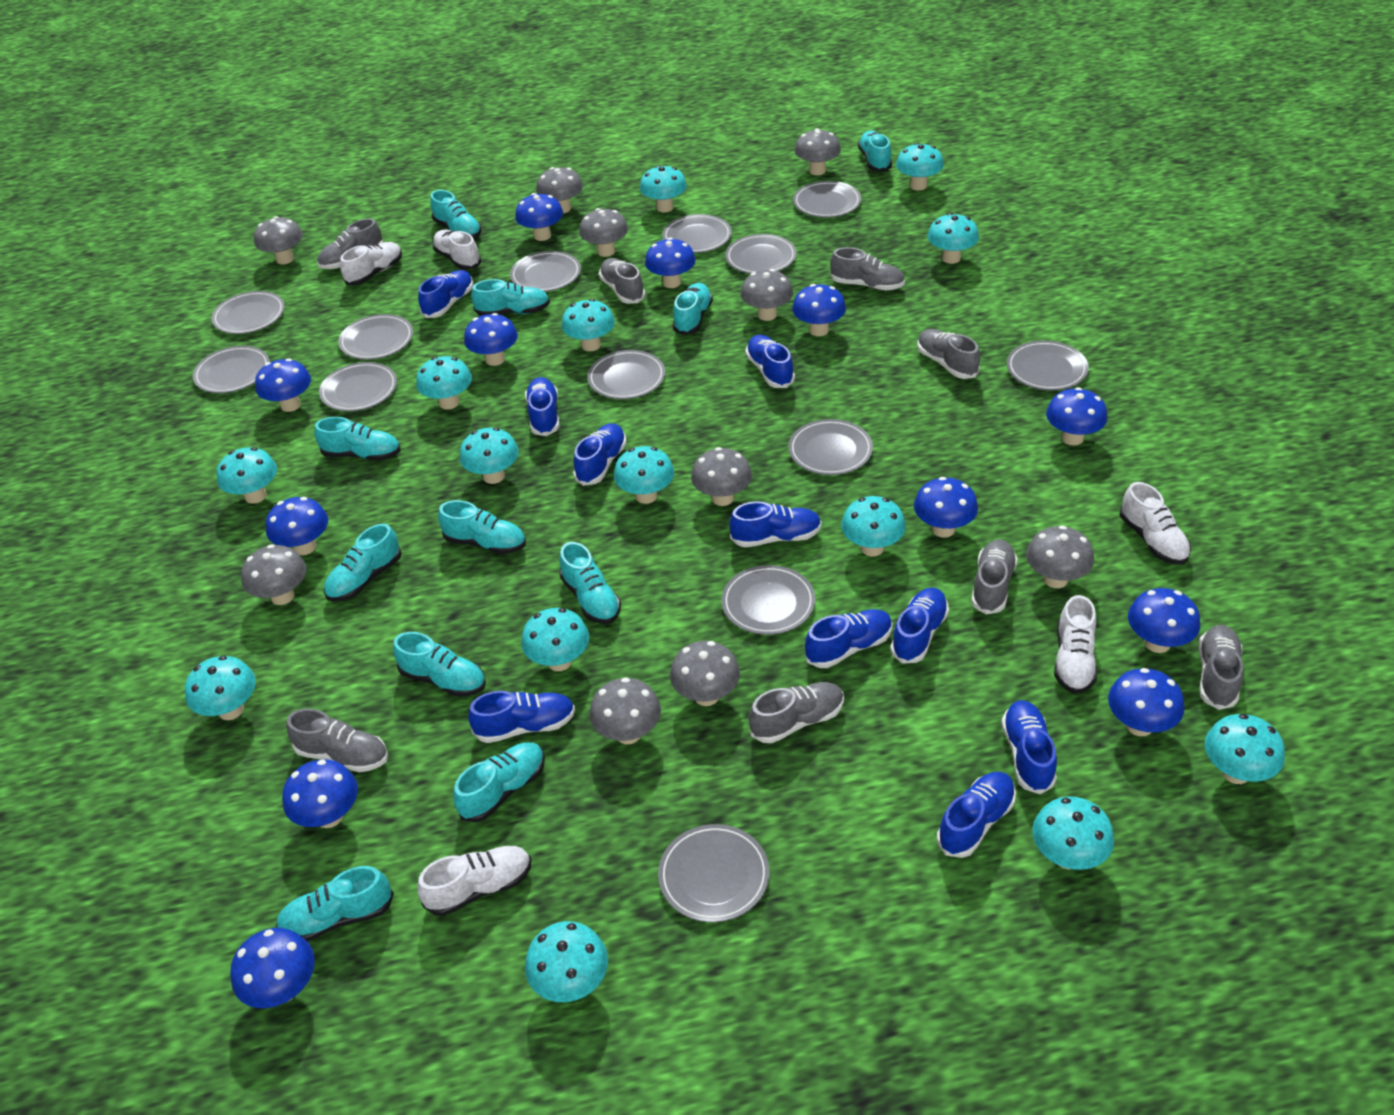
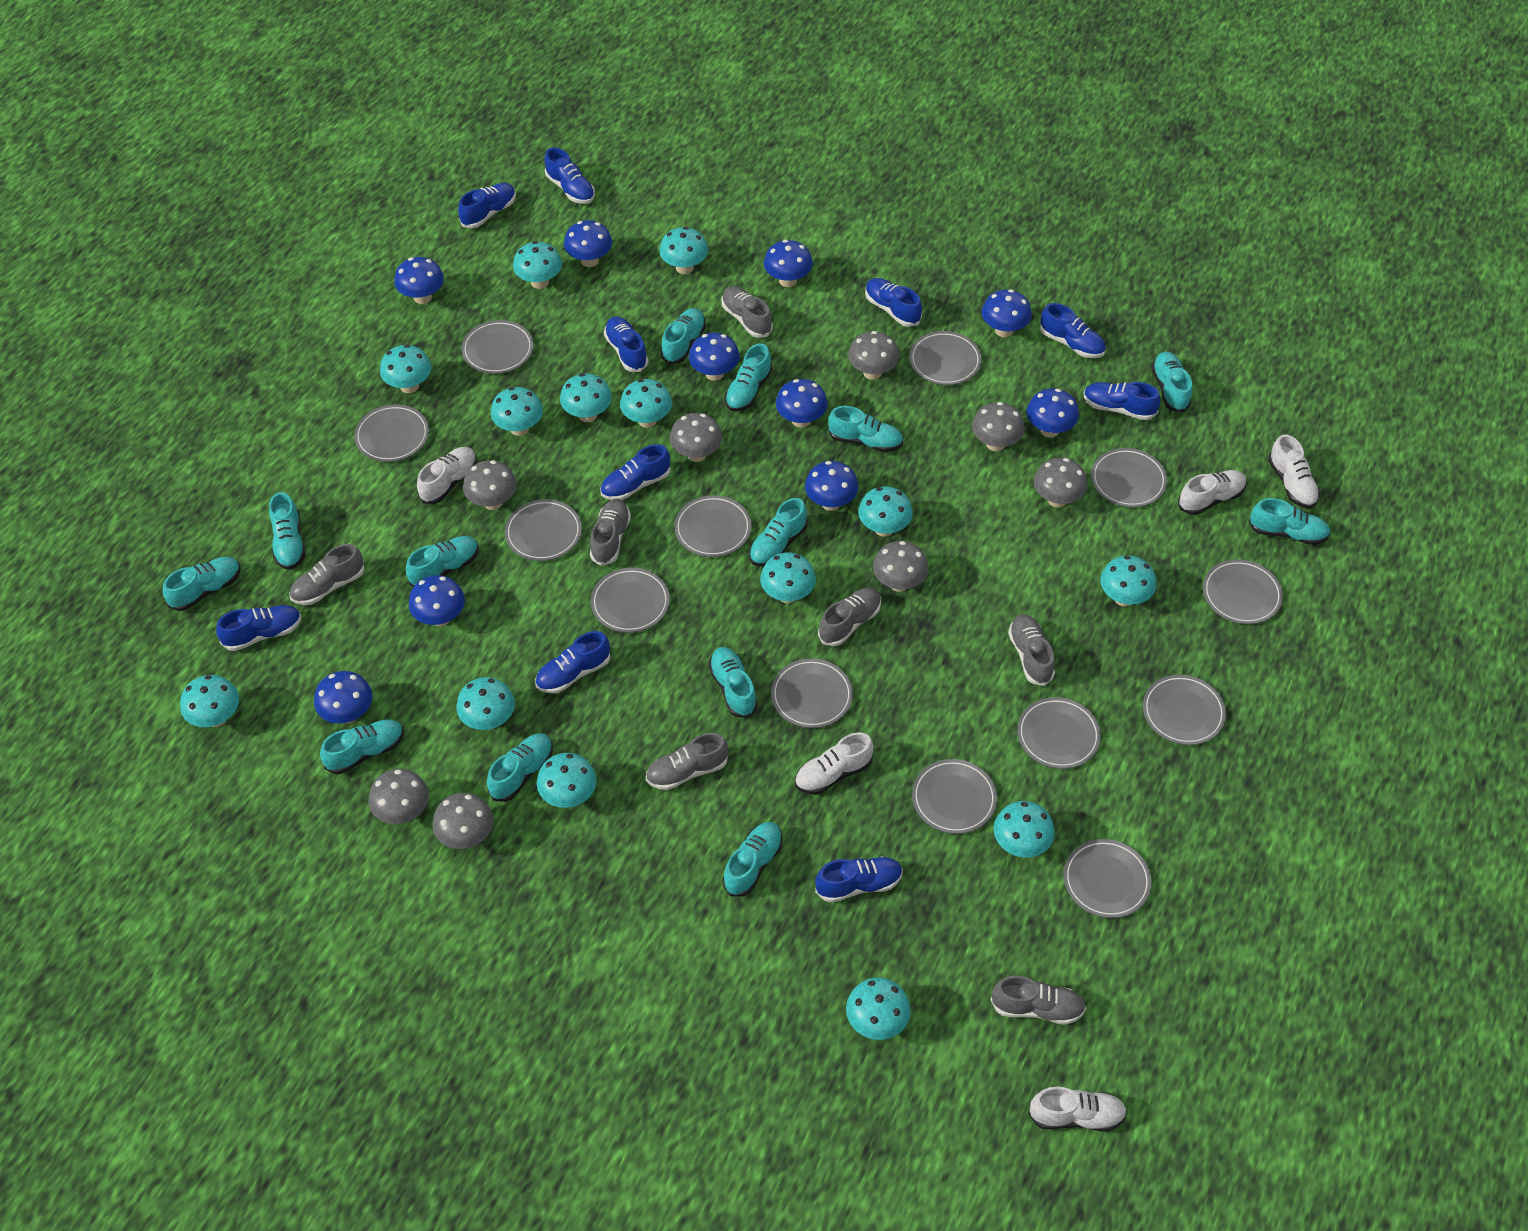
blue mushroom: [230,928,314,1008] [255,358,311,412] [265,497,328,555] [282,759,358,828] [464,313,518,366] [515,193,563,241] [645,237,696,288] [792,284,846,336] [914,477,978,538] [1046,387,1107,445] [1108,668,1184,736] [1128,588,1200,653] = 12 -> [314,671,372,724] [394,257,444,304] [409,575,465,627] [564,220,612,267] [689,332,740,381] [764,240,813,287] [776,379,827,428] [805,461,858,511] [982,289,1032,337] [1027,389,1079,438] = 10
grey mushroom: [241,544,306,605] [254,216,303,264] [536,167,583,213] [579,208,628,257] [589,677,661,744] [670,641,740,706] [691,447,752,506] [740,269,793,321] [795,128,841,175] [1026,525,1094,588] = 10 -> [368,769,429,824] [432,793,493,849] [463,460,517,510] [670,413,722,462] [848,331,899,380] [873,541,928,592] [972,402,1025,451] [1034,458,1088,507] = 8
grey shoe: [286,708,388,772] [317,218,383,269] [599,258,645,304] [749,682,844,743] [830,247,905,291] [917,329,980,379] [971,539,1018,615] [1198,625,1243,710] = 8 -> [290,544,364,605] [590,499,631,566] [646,733,728,790] [722,286,773,338] [818,588,881,646] [991,976,1086,1025] [1008,614,1055,686] = 7
turquoise shoe: [276,866,394,941] [314,417,400,461] [324,524,402,601] [393,632,486,697] [430,190,482,238] [438,500,526,554] [453,742,545,823] [471,279,550,316] [559,542,621,624] [673,283,713,335] [858,131,892,172] = 11 -> [163,557,241,611] [269,492,306,570] [320,720,404,774] [406,536,479,587] [487,733,553,802] [661,308,706,364] [708,647,758,718] [723,822,783,897] [725,343,772,411] [749,498,808,566] [828,406,903,452] [1151,352,1192,413] [1249,498,1331,545] = 13

